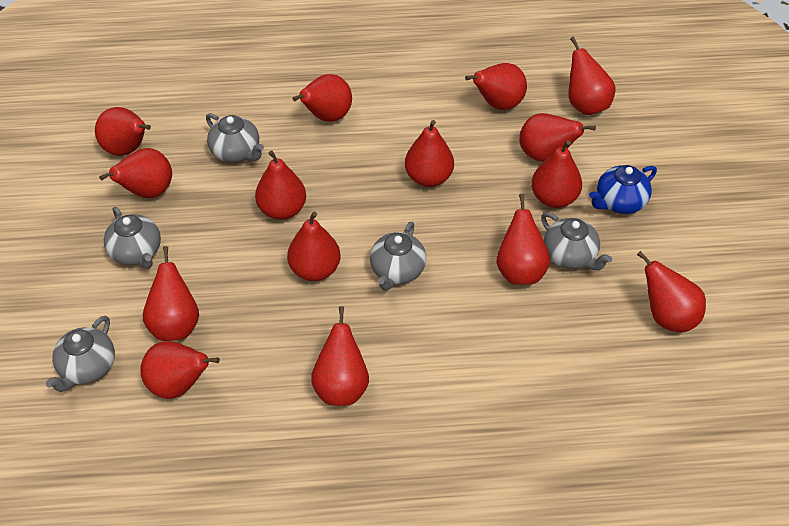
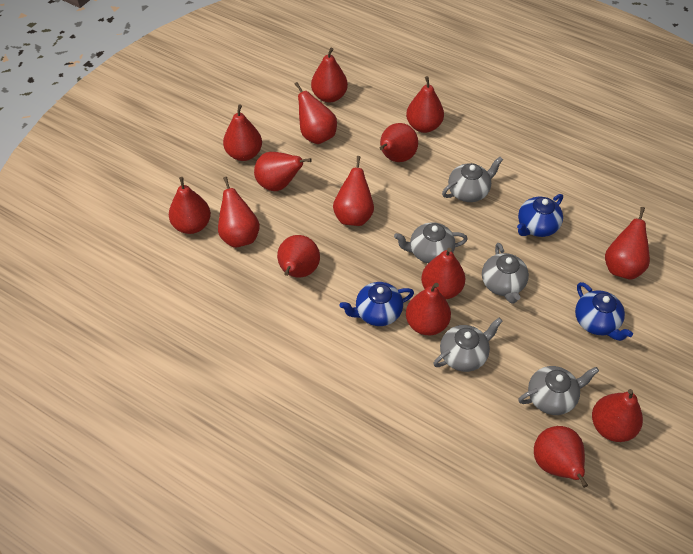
blue teapot: [589,165,657,214] = 1 -> [340,282,414,326] [517,194,563,237] [575,282,633,341] = 3

